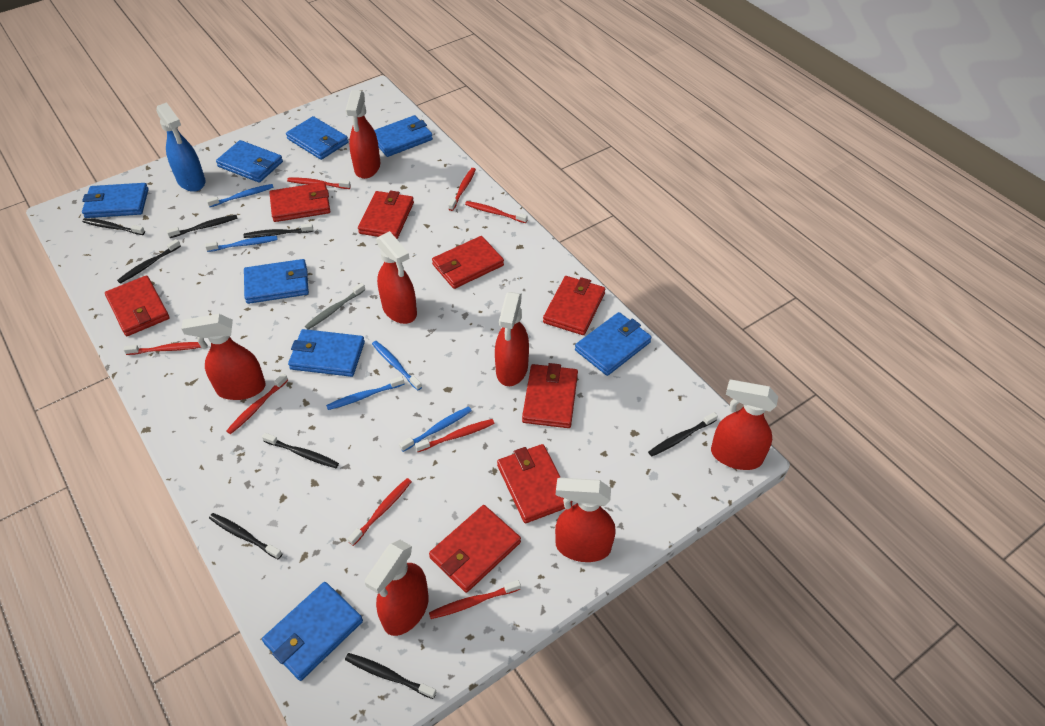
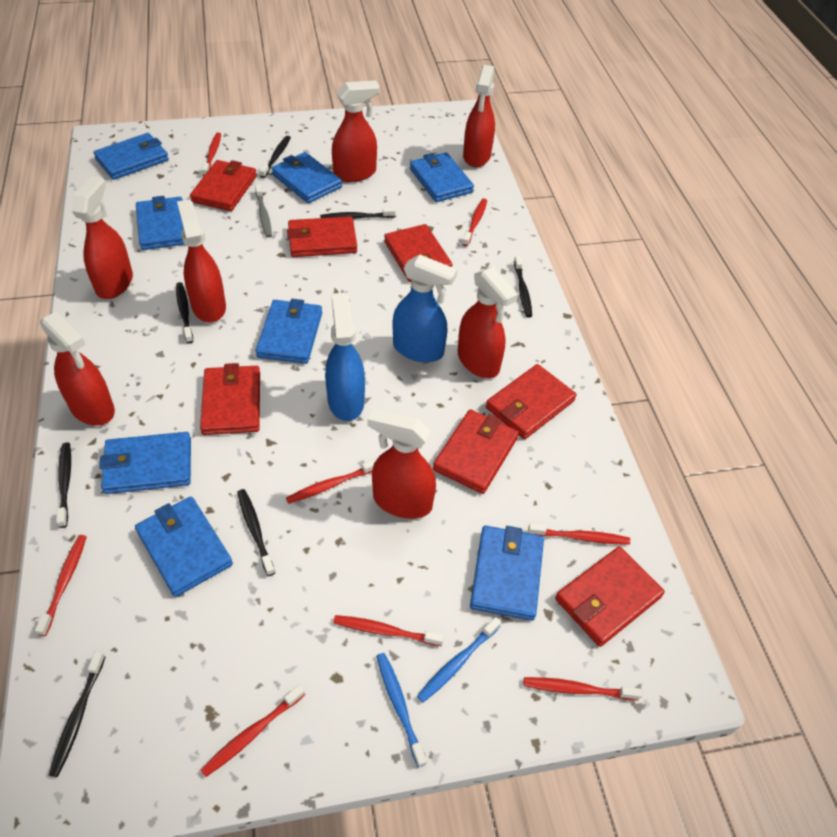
black toothbrush: [82,218,145,235] [117,239,181,284] [167,215,238,238] [209,513,282,559] [244,223,313,238] [262,433,339,468] [345,653,436,699] [648,412,718,456] = 8 -> [49,651,105,777] [56,442,71,528] [176,282,193,343] [237,489,275,576] [260,136,291,178] [320,208,396,219] [514,256,532,318] = 7
blue spray bottle: [156,102,205,192] = 1 -> [325,293,365,421] [393,255,457,362] = 2
blue toothbrush: [205,236,278,252] [206,184,274,207] [326,376,404,410] [372,341,422,390] [399,406,472,452] = 5 -> [376,653,427,767] [417,617,501,702] = 2
red wallet: [105,275,170,336] [269,182,330,222] [358,190,414,239] [429,505,521,593] [432,236,504,289] [497,444,573,523] [522,363,578,428] [543,276,605,335] = 8 -> [190,160,257,211] [200,363,260,435] [287,216,357,257] [384,224,453,282] [433,409,519,494] [486,364,576,439] [555,547,665,647] = 7

